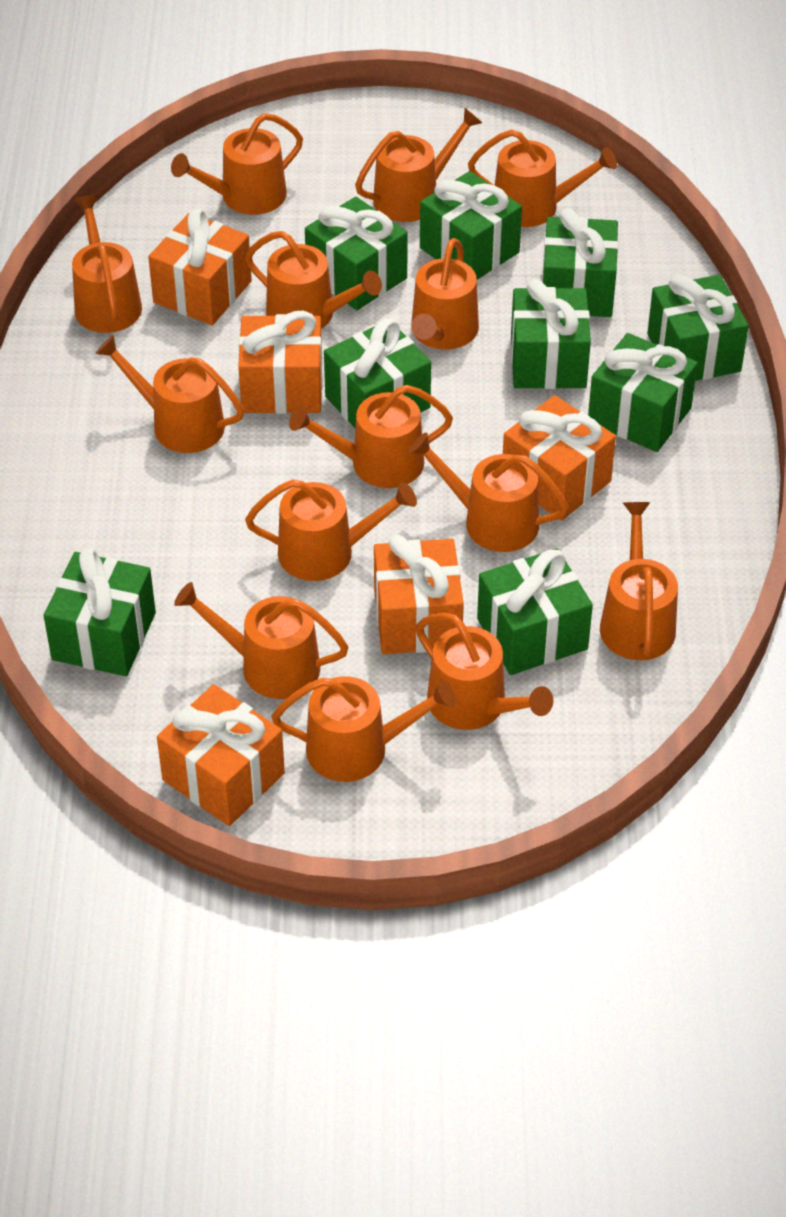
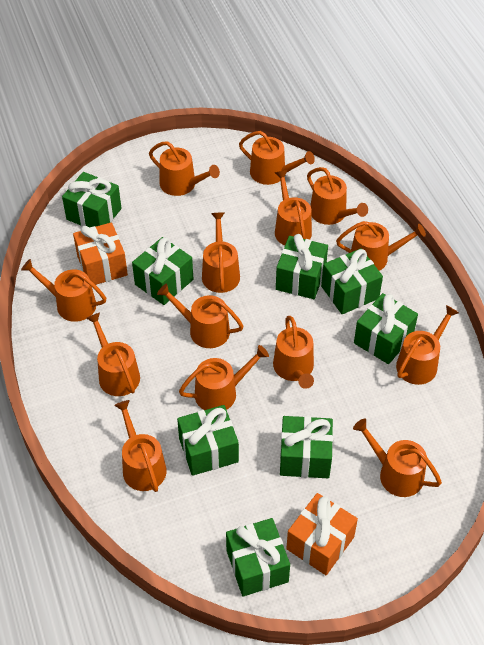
green gift: [44,548,156,676] [305,197,408,310] [324,318,431,428] [420,171,522,280] [477,549,593,675] [511,279,591,389] [542,208,618,317] [588,333,698,452] [647,274,749,381] = 9 -> [62,172,121,227] [132,237,193,305] [177,405,239,476] [226,518,290,597] [276,234,328,299] [280,416,333,478] [321,248,383,314] [354,293,418,364] = 8
orange gift: [148,208,252,325] [157,684,285,826] [238,311,323,414] [374,534,464,654] [503,395,616,521] = 5 -> [73,222,128,285] [286,493,358,575] = 2

